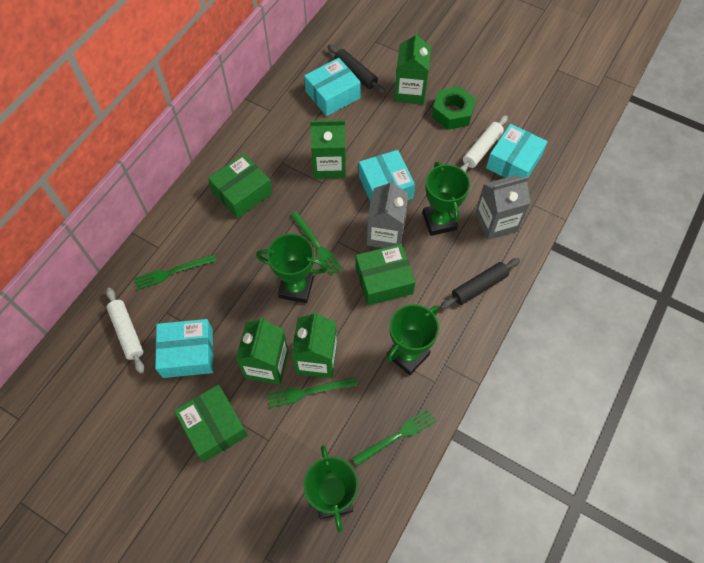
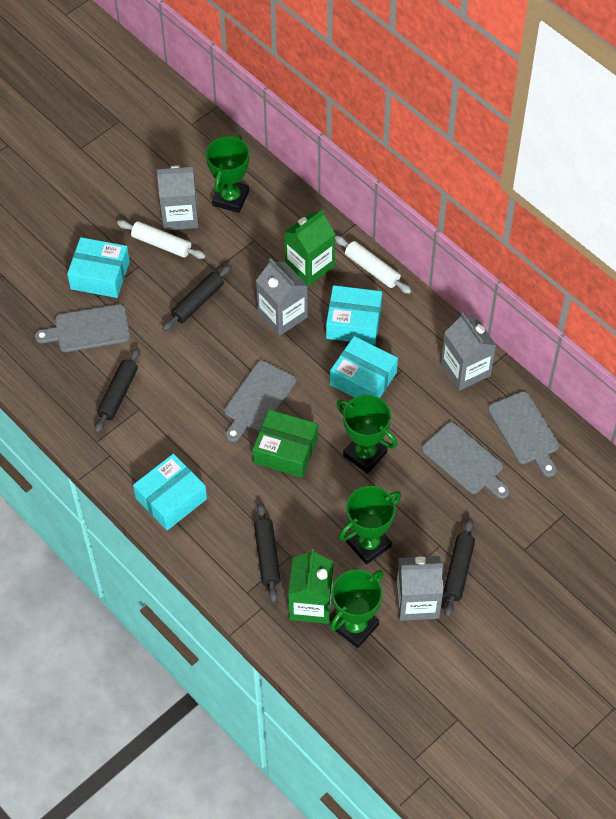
black rolling pin: [328,45,385,94] [440,258,520,309] = 2 -> [95,348,140,433] [162,264,232,331] [254,503,281,603] [443,518,475,617] = 4
green box: [174,384,248,462] [208,154,273,218] [355,244,416,306] = 3 -> [253,409,318,478] = 1
green carton: [236,317,289,385] [291,311,337,378] [310,120,346,179] [394,31,431,104] = 4 -> [284,210,335,286] [288,549,333,624] = 2
green fork: [134,254,216,290] [267,377,357,408] [290,212,343,275] [352,409,436,466] = 4 -> none = 0
green nut: [432,86,476,130] = 1 -> none = 0
grey carton: [367,179,409,248] [475,175,530,240] = 2 -> [157,166,198,231] [256,258,308,336] [396,556,443,621] [441,312,496,390] = 4
grey cutting board: none = 0 -> [35,304,130,352] [224,360,296,442] [422,422,510,499] [488,391,559,477] = 4

